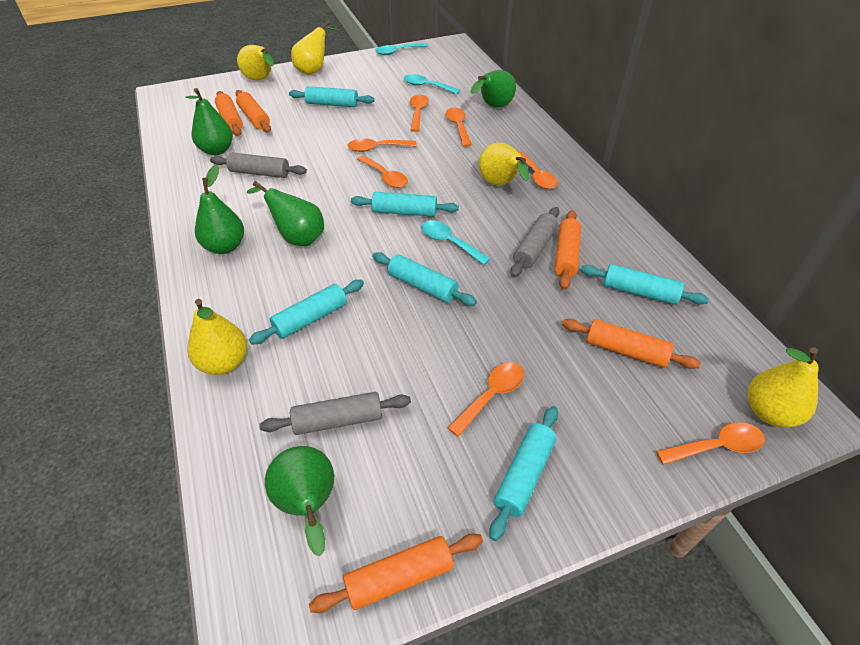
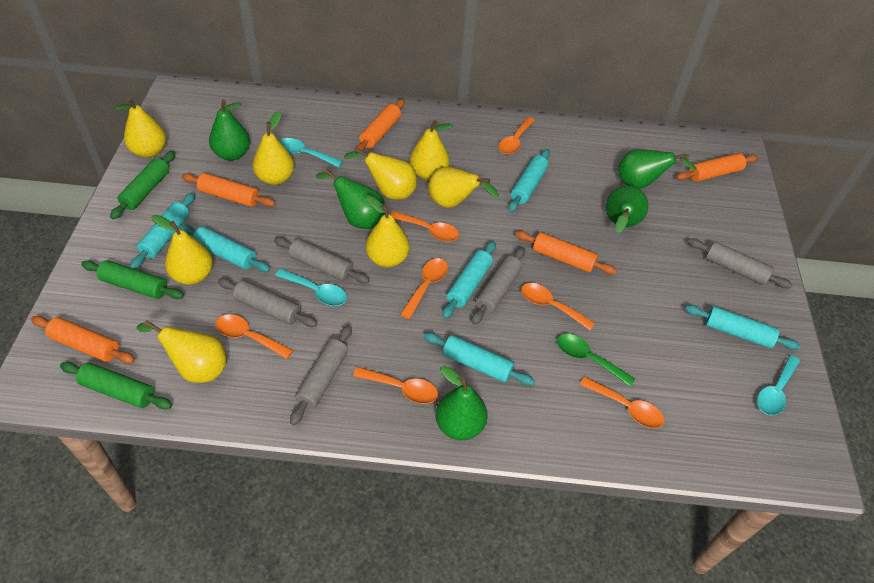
green rolling pin: none = 0 -> [60,362,172,409] [81,260,184,299] [110,151,175,219] = 3
green spoon: none = 0 -> [557,334,635,387] = 1
grey rolling pin: [210,152,307,178] [259,392,411,435] [511,207,559,277] = 3 -> [218,278,317,327] [274,237,369,284] [290,325,352,425] [472,247,525,325] [688,238,792,289] = 5
yellow pear: [187,299,247,375] [237,45,274,80] [291,20,338,75] [479,142,529,186] [748,347,819,427] = 5 -> [114,97,166,158] [137,320,227,383] [152,215,213,285] [253,111,294,185] [344,148,417,200] [365,195,410,268] [410,120,453,180] [428,167,499,208] = 8

